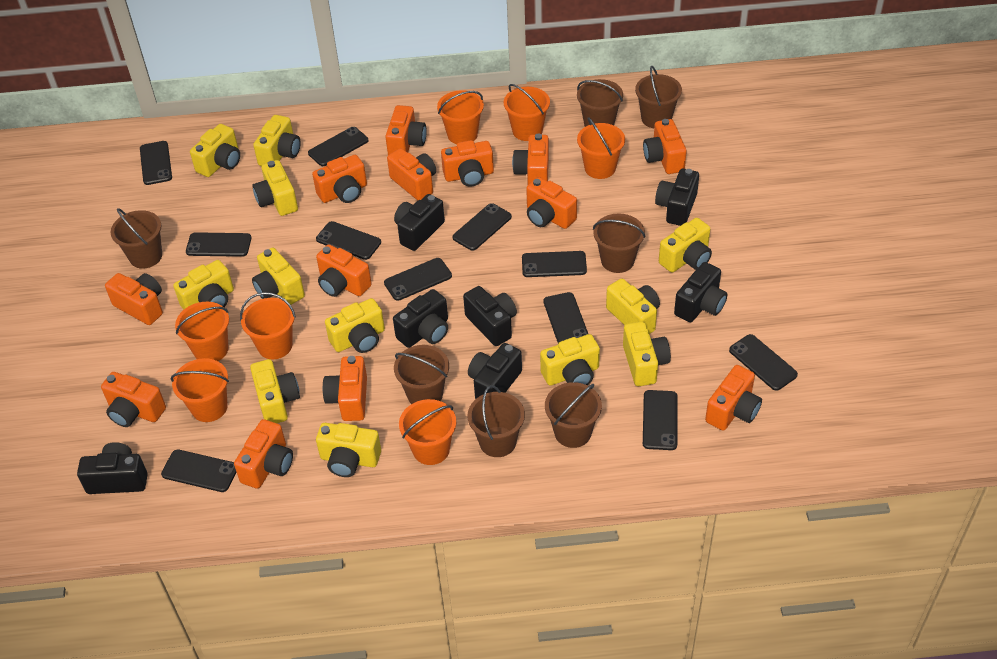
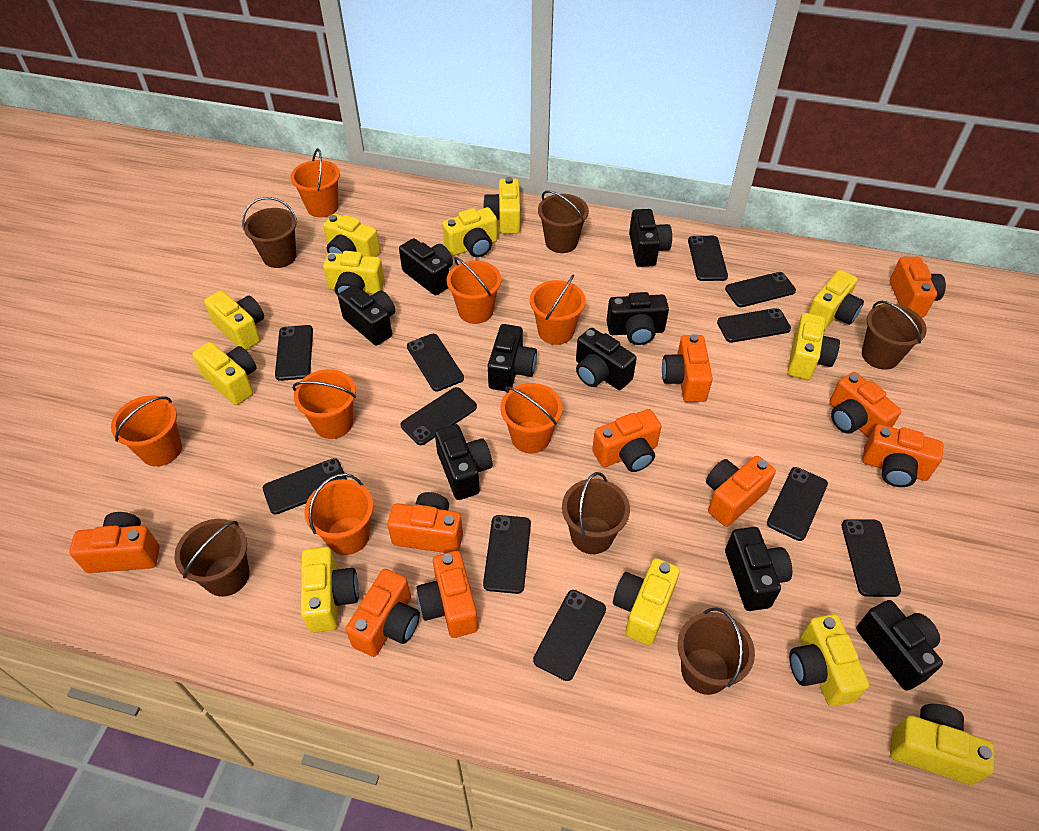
black camera: [77,442,148,494] [393,289,448,348] [394,194,445,251] [463,286,517,346] [468,343,522,399] [655,169,699,226] [674,262,727,322] = 7 -> [338,285,395,346] [399,238,453,295] [435,424,492,500] [488,324,537,391] [576,328,637,390] [607,292,669,345] [629,209,672,267] [725,527,792,611] [856,600,943,691] = 9
brown bucket: [111,208,162,269] [394,345,449,404] [467,385,525,457] [545,382,602,448] [577,79,623,127] [593,214,645,273] [635,66,682,128] = 7 -> [174,519,250,597] [242,197,297,268] [538,190,589,253] [562,472,630,554] [678,607,755,695] [862,301,927,370] = 6
orange camera: [101,372,166,427] [105,273,163,325] [234,419,293,489] [312,155,367,203] [316,244,372,297] [323,356,367,421] [385,105,426,155] [387,148,436,200] [441,140,494,187] [512,133,549,185] [526,177,577,229] [643,119,687,174] [705,365,762,431] = 13 -> [69,512,160,573] [346,569,420,657] [387,492,463,553] [416,551,478,638] [592,409,662,472] [662,334,713,402] [706,456,776,527] [829,372,901,438] [862,424,944,487] [890,257,946,318] = 10

